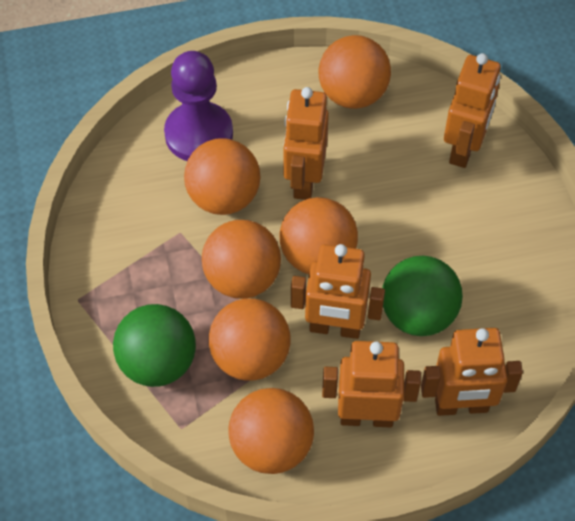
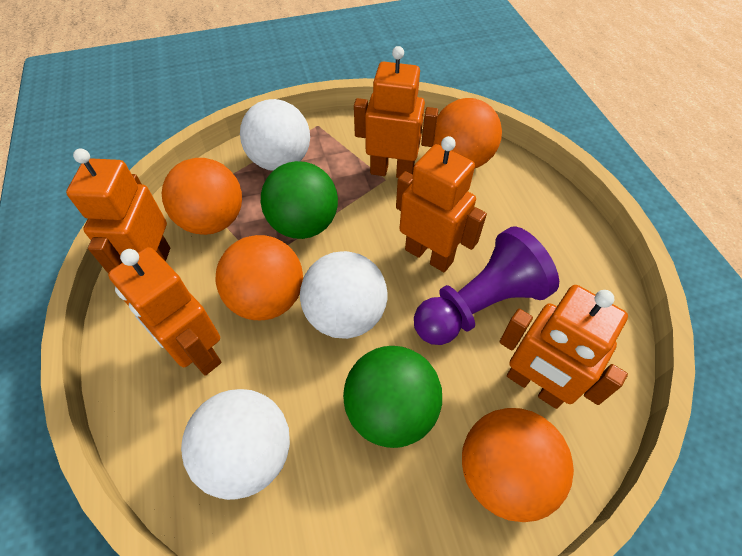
orange ball: [184,138,260,215] [202,220,281,299] [209,298,290,381] [228,388,314,474] [279,197,358,274] [319,35,391,109] = 6 -> [162,158,242,235] [216,235,303,320] [433,98,502,169] [462,408,574,522] = 4
white ball: none = 0 -> [181,389,290,500] [240,99,310,171] [300,251,387,339] = 3

